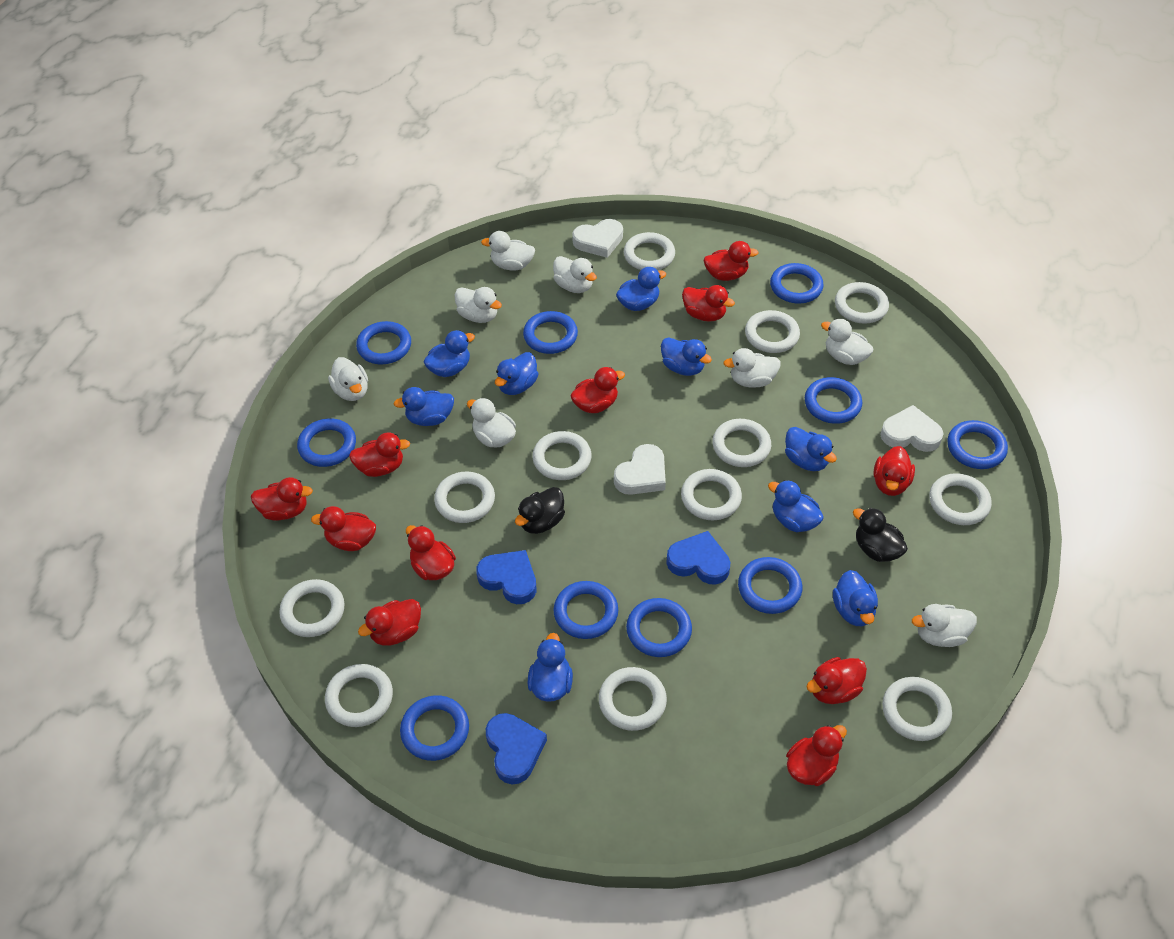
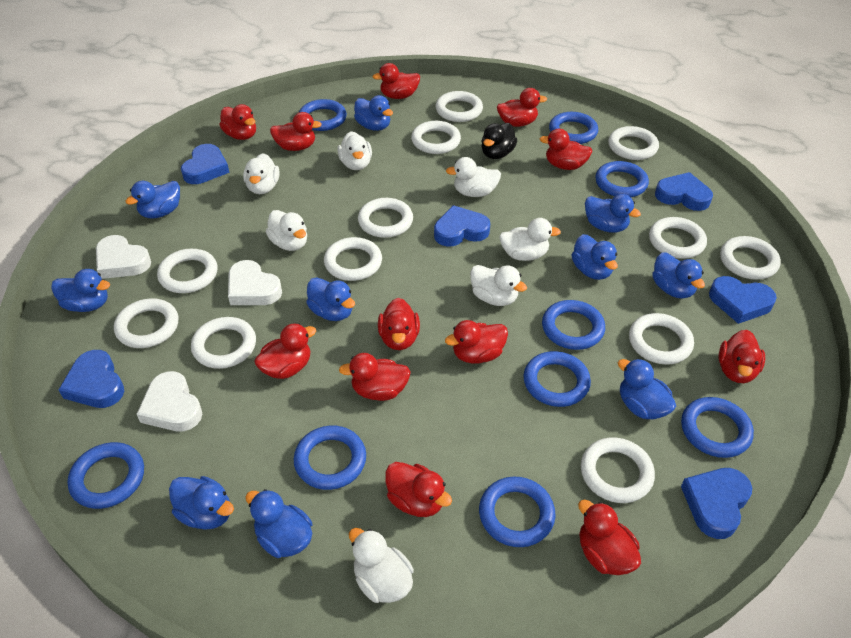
black duck: [515,487,565,534] [853,508,908,562] = 2 -> [481,123,517,159] = 1
blue duck: [394,387,454,426] [423,330,475,377] [495,352,539,395] [528,633,573,702] [616,267,666,311] [661,337,712,376] [768,480,824,532] [785,427,837,471] [833,570,878,626] = 9 -> [51,269,110,312] [125,181,180,219] [169,476,234,530] [245,489,312,558] [306,277,355,321] [354,95,393,131] [572,234,618,280] [585,194,641,233] [618,359,676,419] [652,252,705,298] = 10
blue heart: [476,550,536,604] [486,713,547,784] [666,531,730,585] = 3 -> [59,350,124,408] [181,144,229,184] [434,205,490,247] [655,172,713,211] [681,468,752,539] [709,276,777,324] = 6
blue ring: [297,418,356,467] [356,321,411,364] [400,695,469,761] [523,311,578,354] [554,581,618,639] [626,598,692,657] [738,557,802,614] [770,263,824,304] [805,377,862,424] [947,420,1008,469] = 10 -> [67,442,144,509] [294,426,366,490] [299,99,347,131] [479,477,555,547] [524,351,591,407] [542,300,605,350] [549,112,598,144] [595,161,649,197] [681,397,754,458] = 9
red duck: [251,477,313,521] [311,506,376,551] [349,432,410,477] [358,599,421,646] [406,525,456,580] [570,367,625,413] [682,285,735,322] [703,241,759,281] [786,725,847,786] [806,657,867,704] [873,446,915,496] = 11 -> [219,104,256,140] [254,323,316,379] [270,112,322,151] [339,353,411,401] [373,63,420,99] [378,298,420,350] [385,462,452,517] [445,320,508,364] [497,88,547,127] [540,129,593,170] [578,499,641,575] [719,330,765,383] = 12
white duck: [328,357,368,401] [455,287,502,323] [467,398,516,448] [481,231,535,270] [553,256,597,293] [723,348,781,388] [821,319,874,365] [912,604,977,647] = 8 -> [243,153,280,194] [266,210,307,251] [337,131,372,170] [349,528,414,603] [446,157,501,197] [470,265,527,306] [499,218,561,261] = 7

